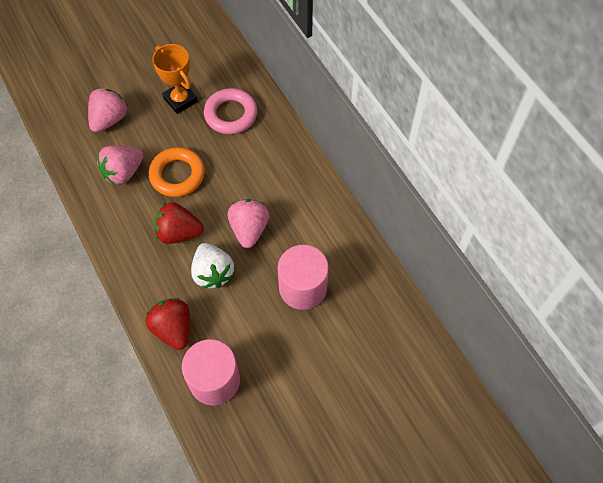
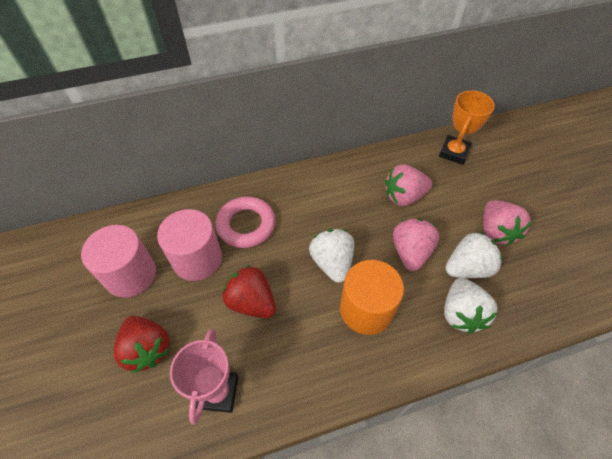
orange cylinder: none = 0 -> [340,260,404,335] = 1
orange ring: [149,147,205,197] = 1 -> none = 0
pink trophy: none = 0 -> [170,329,239,425] = 1
white strawberry: [191,243,234,288] = 1 -> [309,229,354,283] [444,278,498,333] [445,232,503,278] = 3

